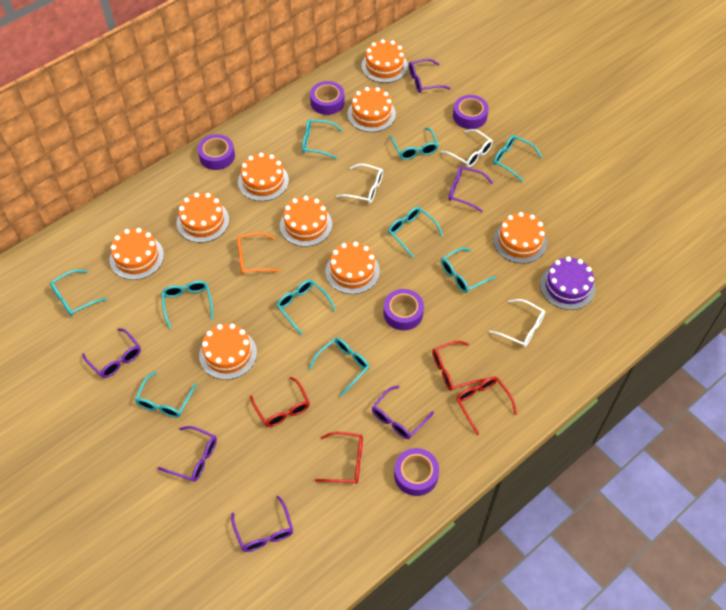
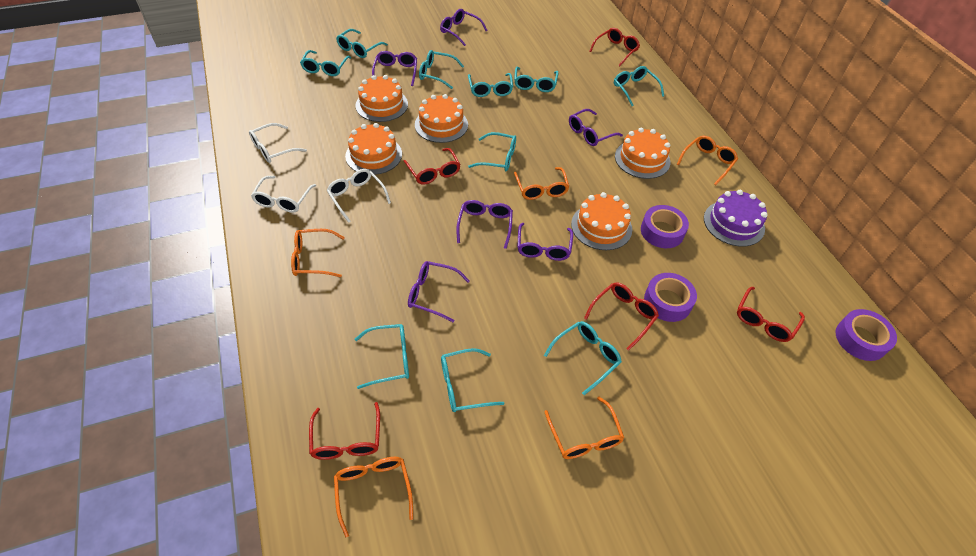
orange cake: [110,228,164,280] [177,193,229,243] [199,324,257,380] [238,153,289,201] [280,196,332,247] [325,242,380,294] [347,87,396,132] [361,39,408,83] [493,212,547,264] = 9 -> [345,123,402,175] [356,75,408,122] [415,94,468,143] [571,192,632,250] [615,128,670,179] = 5
orange glasses: [237,232,280,274] = 1 -> [291,229,345,277] [334,457,413,538] [514,167,569,200] [545,397,624,459] [677,136,738,185] = 5
purple tape: [198,134,235,170] [310,81,345,115] [384,289,424,330] [394,448,439,496] [453,95,489,129] = 5 -> [641,205,689,248] [644,273,697,322] [836,309,897,361] = 3
red glasses: [250,377,310,427] [315,432,363,484] [432,341,486,391] [456,377,517,435] = 4 -> [309,402,380,460] [403,148,461,184] [584,282,659,351] [589,28,640,66] [737,287,805,342] = 5

